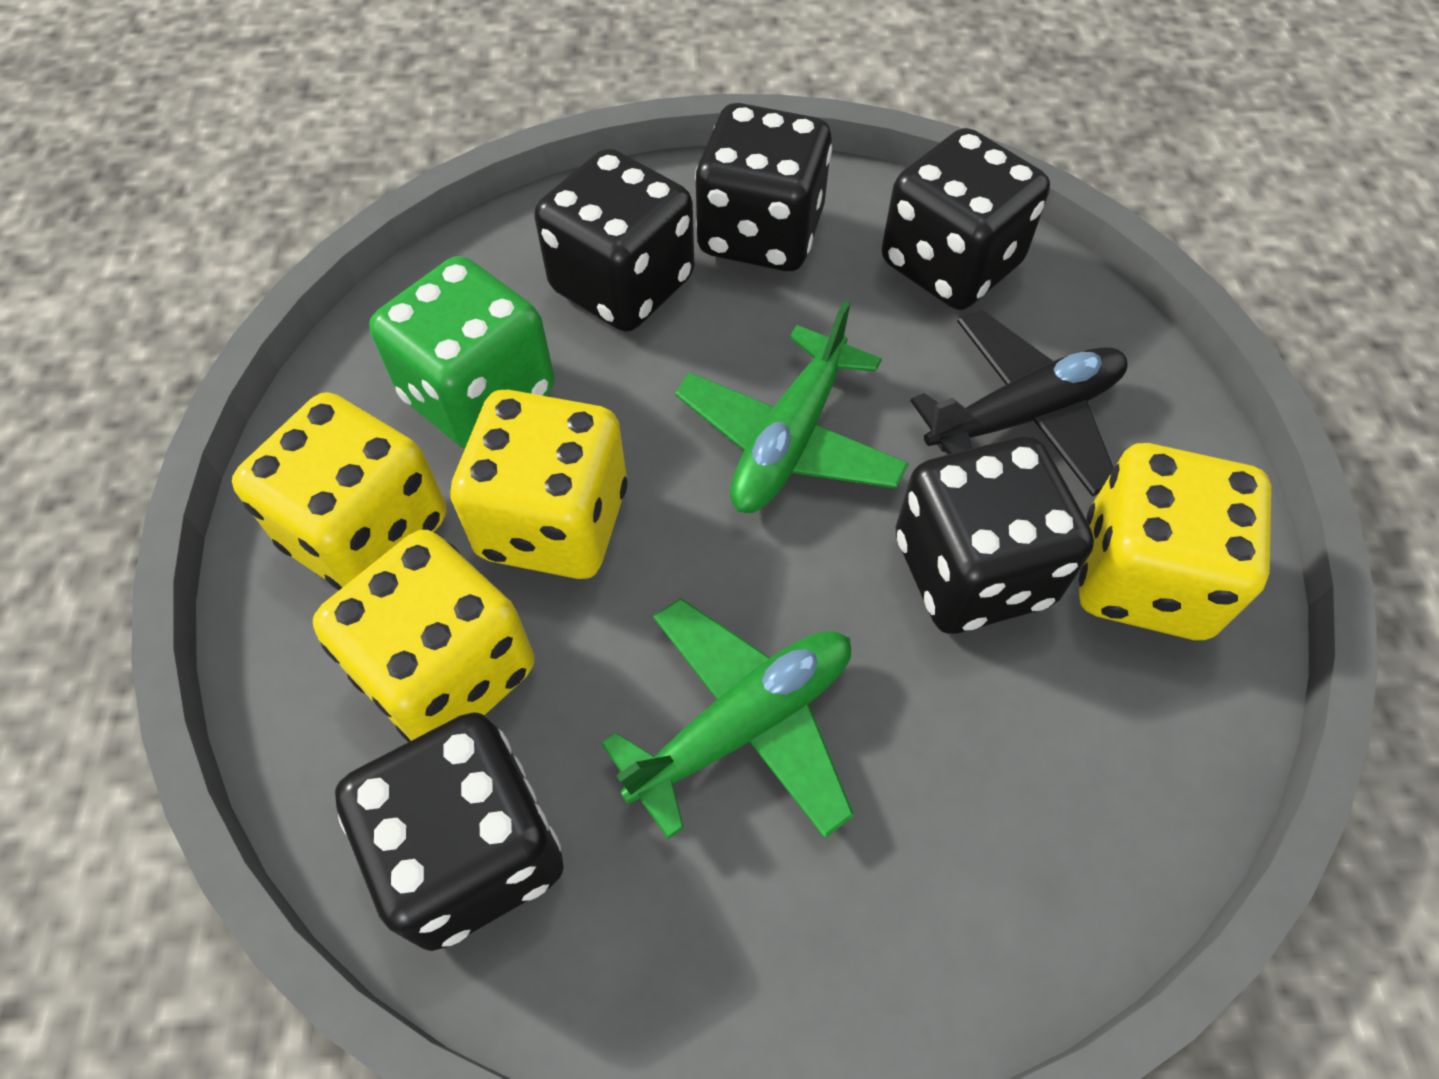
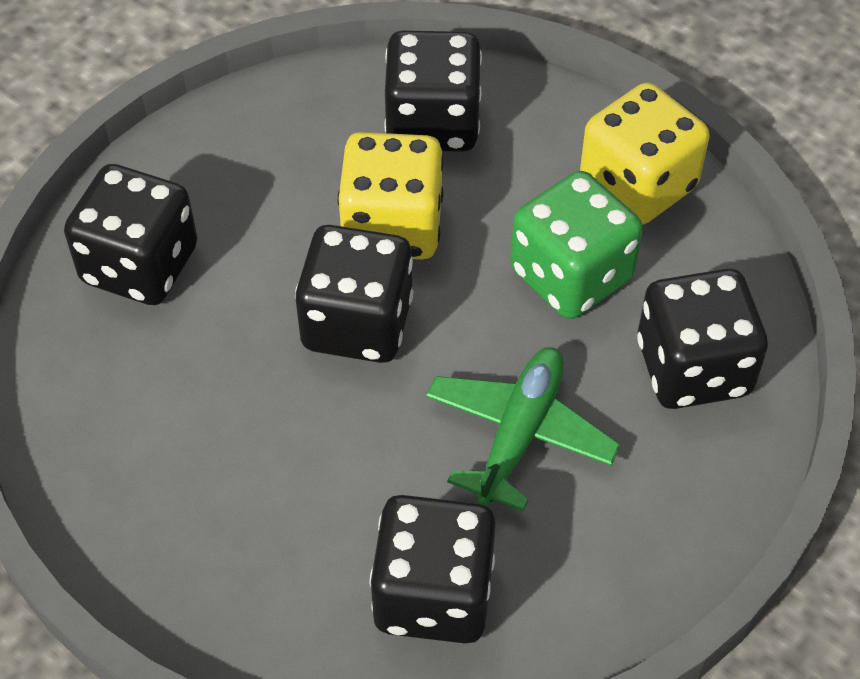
black plane: [911,310,1128,497] = 1 -> none = 0
green plane: [601,598,854,839] [675,301,909,513] = 2 -> [426,347,620,512] = 1
yellow dice: [232,392,446,590] [313,530,535,742] [450,390,627,579] [1079,443,1271,640] = 4 -> [338,132,444,260] [580,82,710,225] = 2

